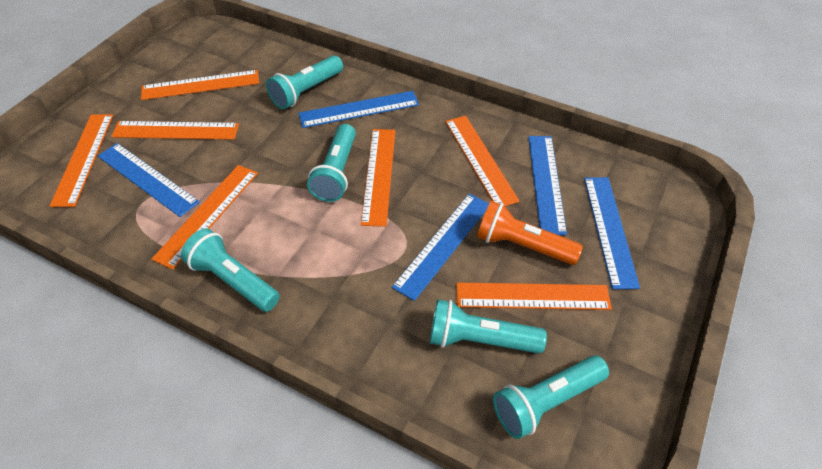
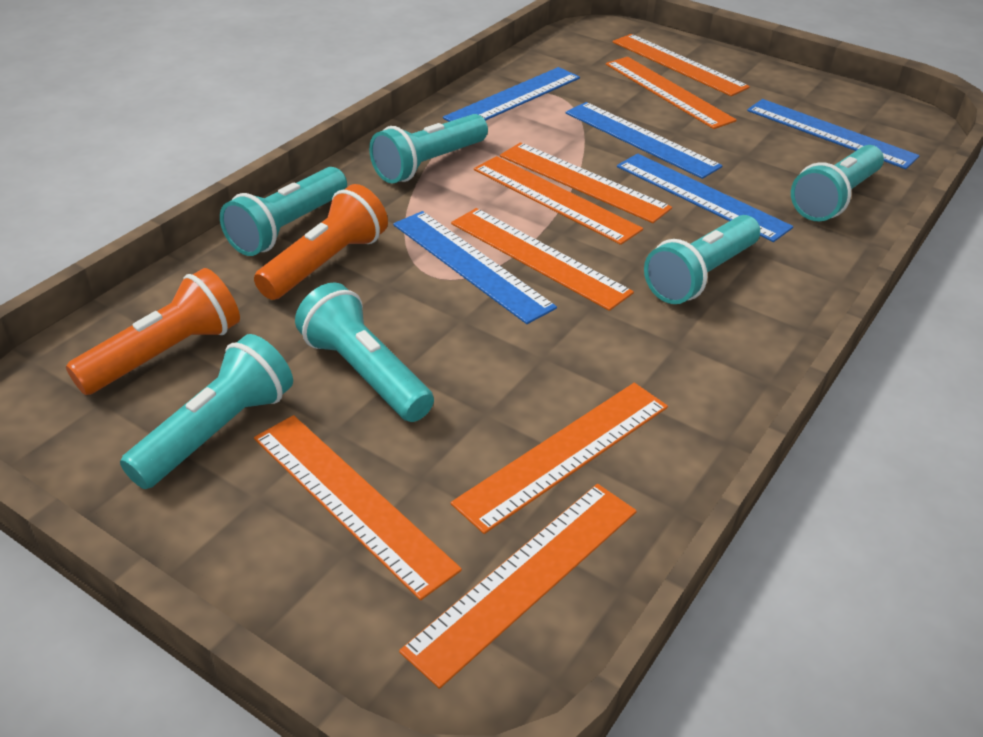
orange flashlight: [477,201,583,265] = 1 -> [66,268,240,395] [254,184,388,300] = 2
orange ruler: [49,114,113,207] [111,121,239,140] [141,70,259,100] [151,165,258,270] [361,129,395,227] [445,116,520,206] [456,282,612,310] = 7 -> [254,415,462,600] [399,484,637,689] [451,208,634,311] [451,383,668,534] [474,156,643,245] [500,142,672,223] [606,57,737,129] [613,34,750,96] = 8
turquoise flashlight: [181,228,280,312] [266,55,343,109] [307,124,356,202] [430,299,547,354] [493,355,609,439] = 5 -> [120,334,293,489] [220,167,347,256] [295,282,434,422] [369,114,488,184] [644,215,760,304] [791,145,884,222] = 6

